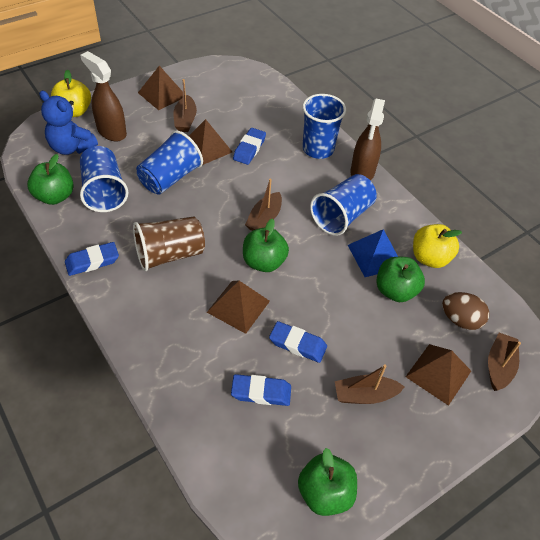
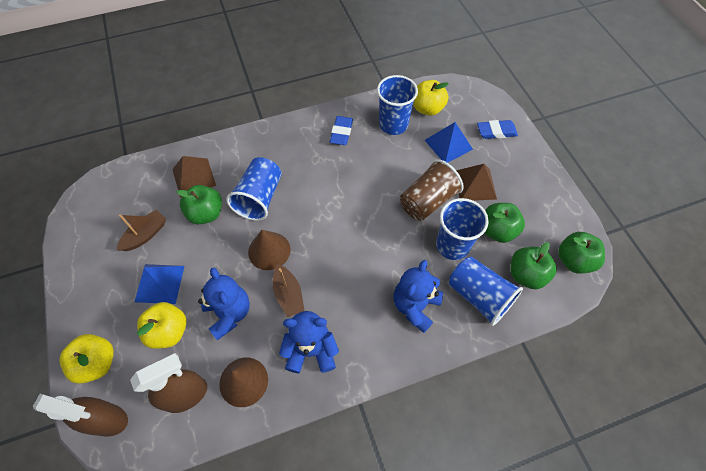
blue eraser: [65,242,119,276] [231,374,291,406] [233,128,266,165] [269,321,327,363] = 4 -> [329,116,353,145] [477,120,518,139] = 2
blue pyramid: [348,229,398,277] = 1 -> [135,264,184,304] [425,122,473,163] = 2
blue teddy bear: [39,91,98,155] = 1 -> [198,267,250,340] [279,311,339,373] [394,260,443,333] = 3
brown boat: [173,79,197,132] [245,179,282,231] [335,365,405,404] [488,333,521,391] = 4 -> [117,210,166,251] [273,264,305,318] = 2
brown cone: none = 0 -> [219,358,268,407] [248,230,290,270] = 2
brown egg: [442,292,489,330] = 1 -> none = 0
brown pyramid: [138,66,183,110] [189,119,232,165] [207,280,270,334] [406,344,471,406] = 4 -> [172,156,216,197] [456,164,497,201] = 2
yellow apple: [51,70,91,117] [413,224,462,268] = 2 -> [59,334,114,384] [137,302,187,349] [413,80,449,116] = 3

